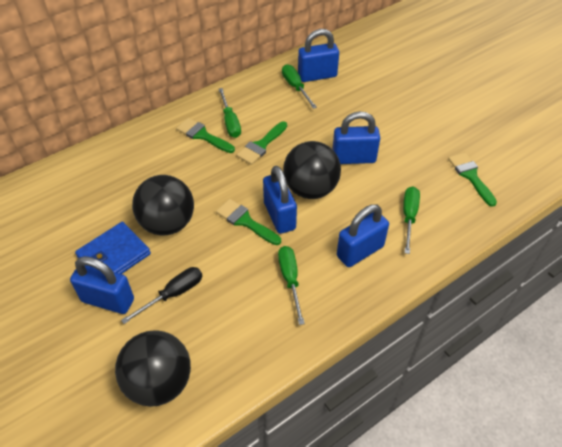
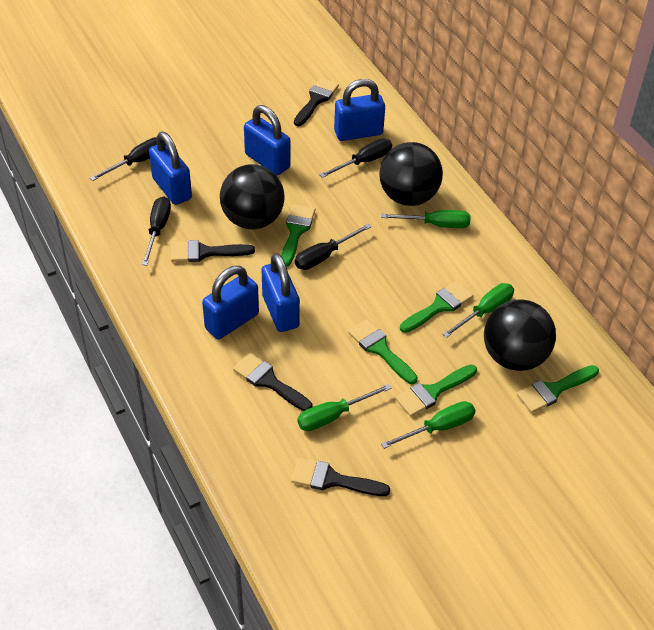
black brush: none = 0 -> [171,240,255,262] [233,353,313,411] [291,458,390,496] [294,78,339,126] = 4
black screwdriver: [121,267,202,324] = 1 -> [90,137,157,181] [142,197,171,266] [295,224,371,270] [319,139,392,178] = 4
blue wallet: [75,222,151,274] = 1 -> none = 0
green brush: [176,118,235,153] [216,199,281,245] [237,121,287,165] [448,152,497,207] = 4 -> [281,204,315,267] [348,319,418,384] [395,365,477,417] [400,281,474,333] [517,365,599,413] = 5

